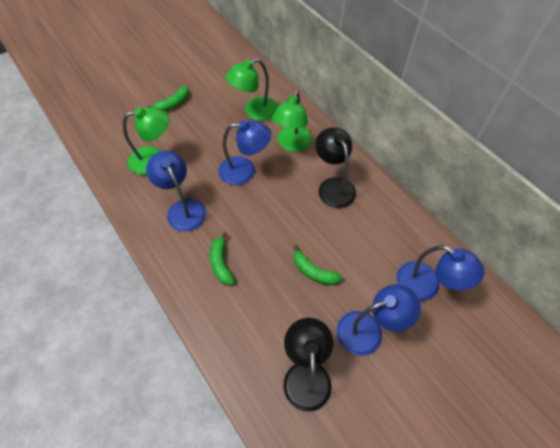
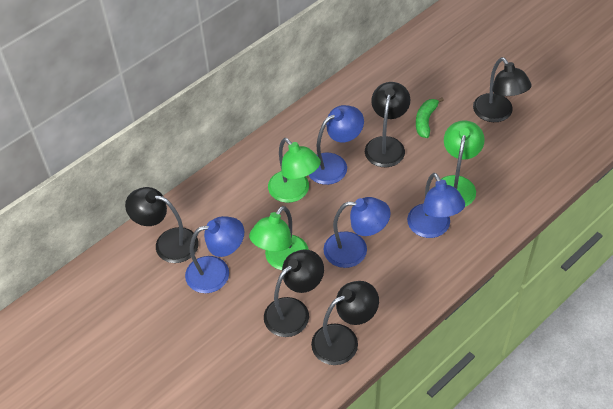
black lamp: [283,318,334,412] [315,127,356,208] = 2 -> [125,187,199,263] [264,249,324,337] [311,281,379,365] [365,82,410,167] [473,57,532,122] = 5
green banana: [148,86,189,111] [210,232,235,285] [293,245,343,285] = 3 -> [416,97,444,138] = 1

